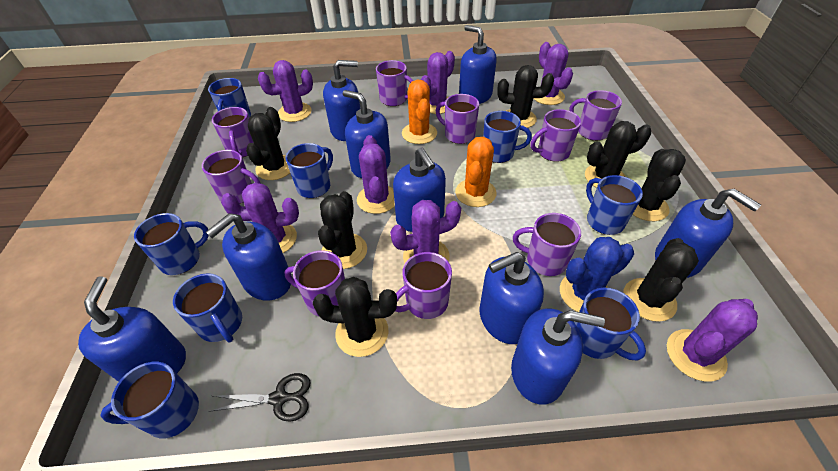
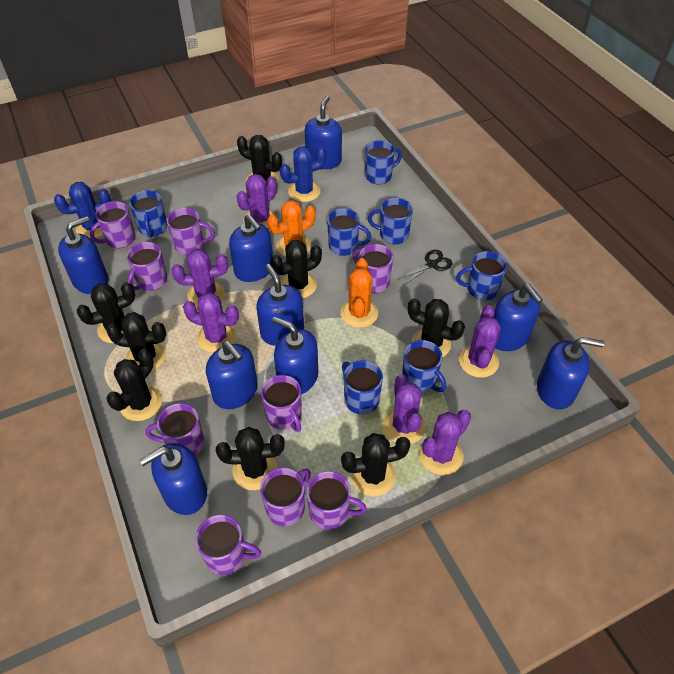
black cactus: [246,107,290,180] [313,277,397,357] [318,191,367,269] [497,65,554,128] [585,121,651,188] [623,238,699,322] [632,149,686,221] = 7 -> [77,282,135,343] [106,312,166,372] [106,349,162,421] [216,427,285,490] [237,135,282,183] [270,240,322,299] [341,433,410,496] [408,298,465,357] = 8
blue cactus: [560,237,634,312] = 1 -> [54,182,111,239] [280,146,326,202] = 2
blue mug: [101,362,199,438] [134,213,209,275] [173,273,242,342] [208,78,251,117] [286,143,333,198] [483,111,532,163] [575,288,646,360] [586,175,643,235] = 8 -> [129,190,167,237] [327,208,371,256] [342,360,383,415] [365,140,402,184] [368,198,413,245] [402,340,446,393] [456,251,507,300] = 7
purple cactus: [221,183,299,253] [258,60,313,122] [357,135,395,214] [390,200,461,263] [421,51,455,114] [533,42,573,105] [667,299,758,381] = 7 -> [172,249,228,307] [183,292,239,353] [237,174,277,228] [383,375,426,444] [419,410,471,475] [459,305,501,378] = 6

